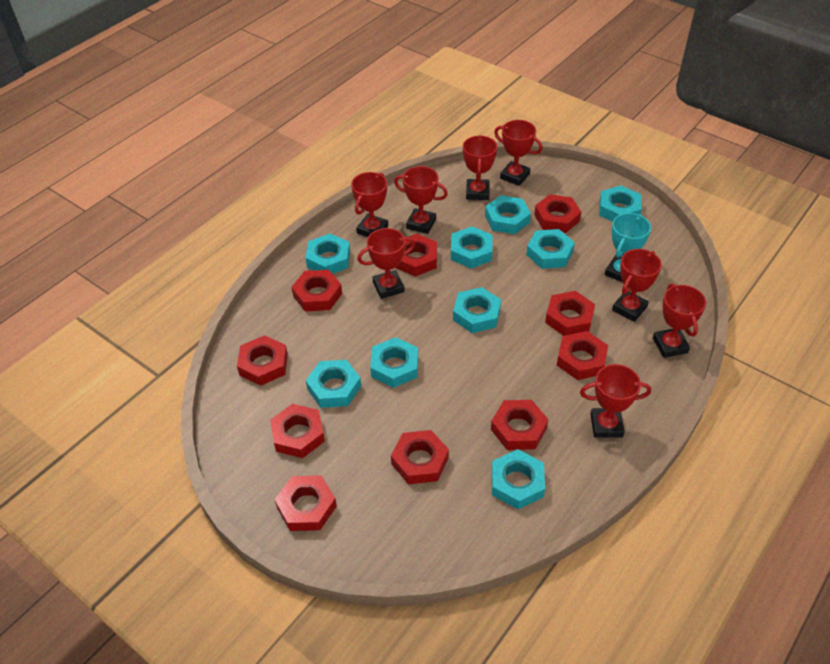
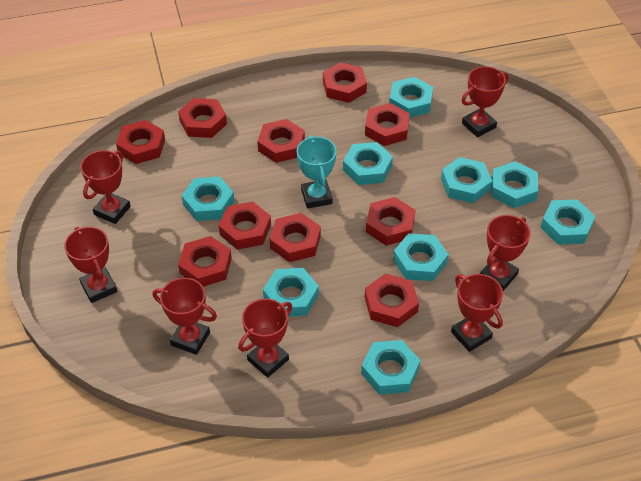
red trophy: [351,172,388,237] [357,228,415,299] [394,166,448,234] [463,135,497,200] [494,120,543,186] [580,364,651,438] [612,249,662,322] [653,284,706,358] = 8 -> [64,227,117,303] [80,150,131,224] [153,278,217,355] [238,299,292,378] [451,274,503,352] [462,66,508,137] [480,215,531,291] = 7

